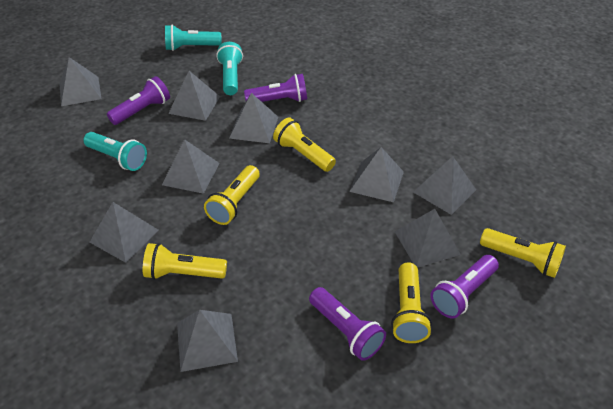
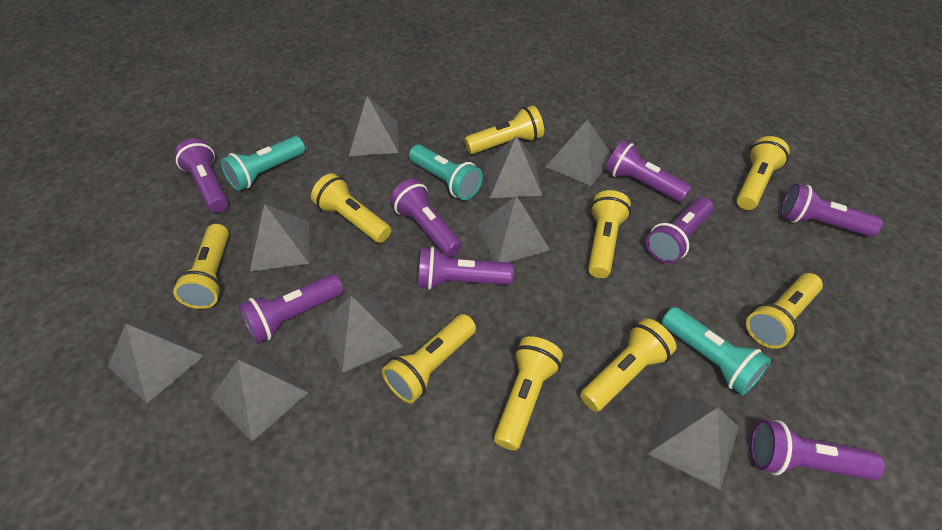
purple flashlight: [107,76,170,125] [244,74,307,102] [309,287,386,361] [430,255,499,318] = 4 -> [174,138,228,213] [238,274,343,344] [390,179,462,257] [418,246,513,290] [605,140,691,202] [646,197,714,264] [750,420,885,480] [780,183,883,237] = 8
yellow flashlight: [143,243,227,280] [204,165,260,225] [273,118,336,172] [391,262,432,343] [480,228,566,278] = 5 -> [173,224,229,309] [311,173,391,243] [382,314,476,403] [464,105,544,154] [494,336,563,451] [580,318,677,412] [588,190,631,278] [736,136,790,210] [746,273,823,349] = 9

